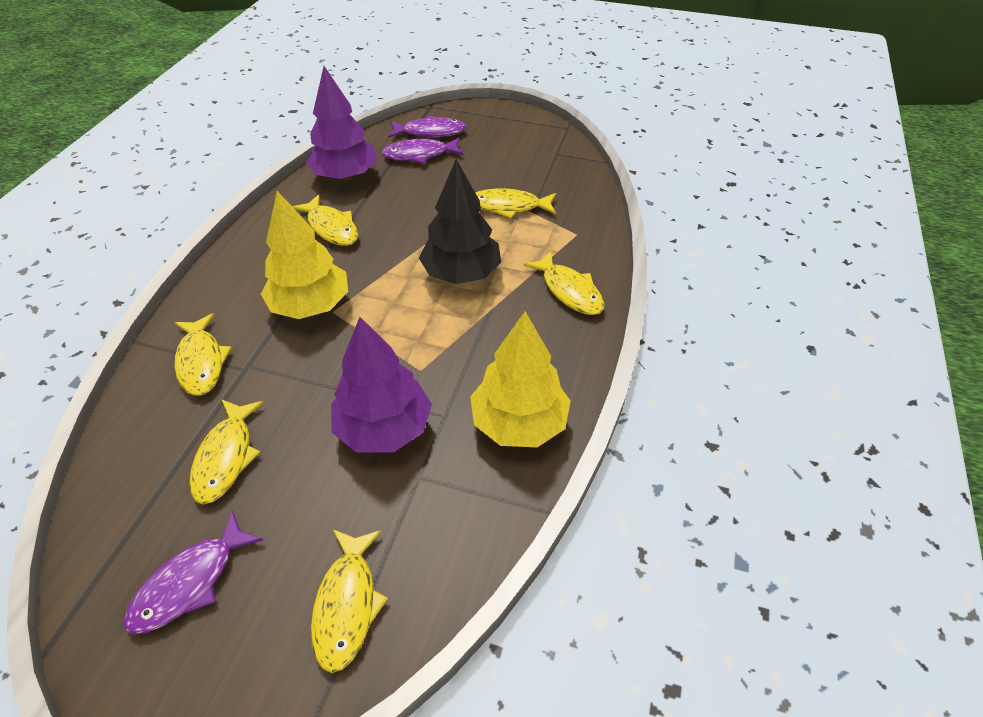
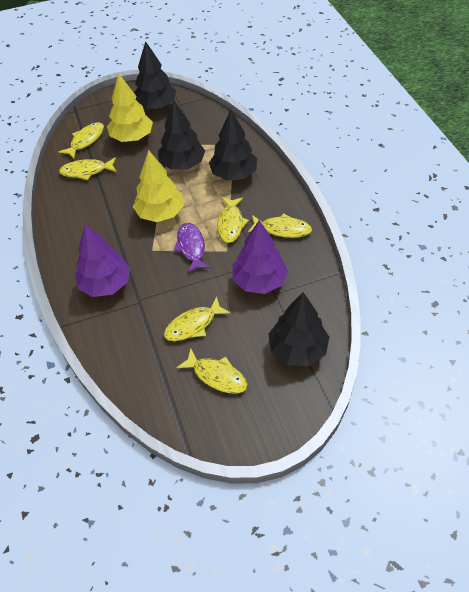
black tree: [419,159,501,284] = 1 -> [134,41,176,109] [158,100,205,170] [209,110,257,181] [268,292,329,366] = 4
purple fish: [123,511,263,635] [381,138,464,164] [388,116,466,138] = 3 -> [174,223,211,273] = 1

